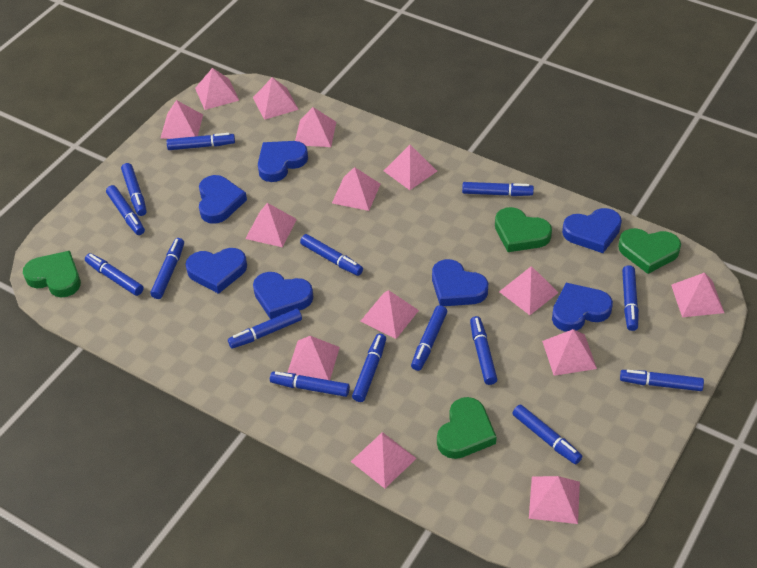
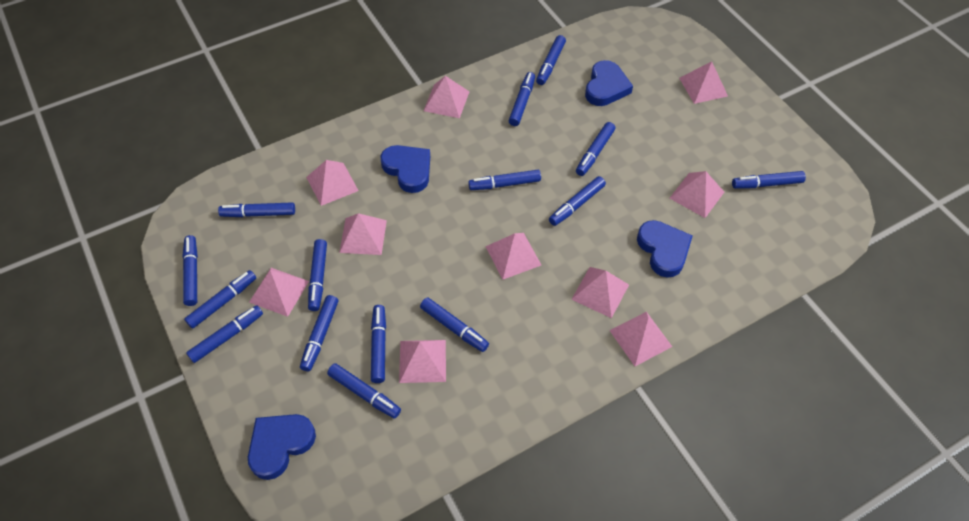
blue heart: [185,248,247,294] [199,175,247,224] [253,272,313,319] [258,141,308,182] [432,259,488,306] [552,283,613,332] [562,208,622,253] = 7 -> [248,414,316,480] [381,145,430,193] [585,60,633,106] [637,220,693,278] = 4
green heart: [23,251,81,297] [437,397,497,459] [495,207,552,252] [618,228,681,274] = 4 -> none = 0
pink pyramid: [160,100,203,139] [195,68,239,110] [245,203,297,247] [253,77,299,120] [287,336,340,380] [295,107,336,147] [332,167,381,211] [351,432,417,489] [361,290,419,339] [384,145,437,190] [499,266,559,315] [529,476,580,524] [542,329,597,376] [671,273,724,317] = 14 -> [249,268,309,317] [306,160,359,206] [339,213,387,255] [399,340,446,383] [424,76,470,118] [485,233,541,280] [571,267,629,318] [609,312,672,366] [670,171,724,218] [679,61,728,104] = 10

